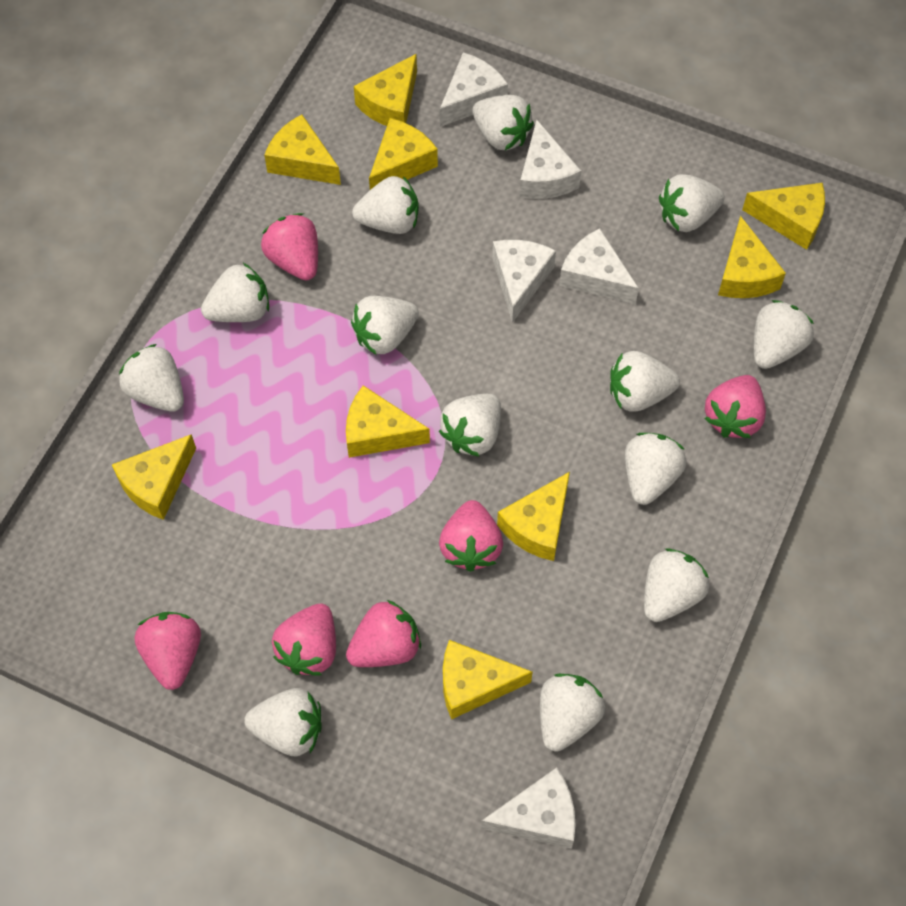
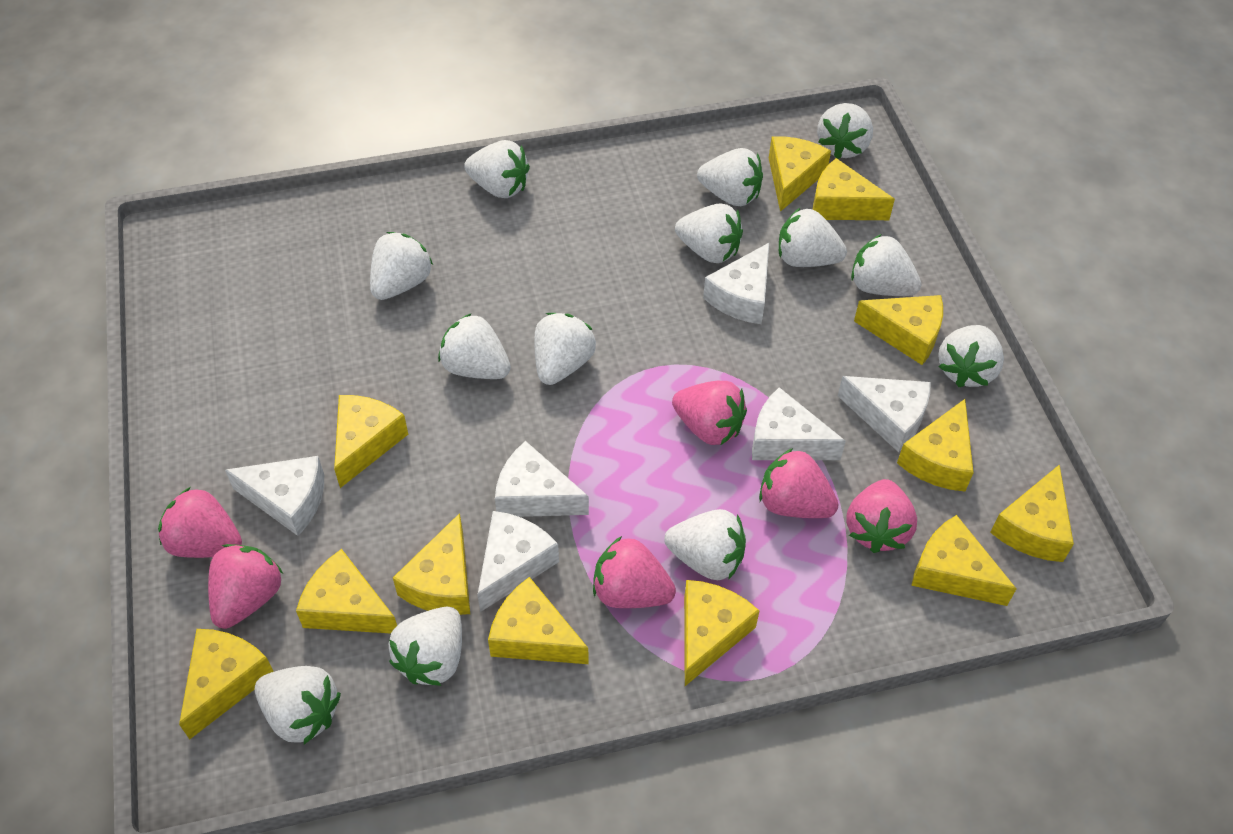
white cheese: [440,52,508,127] [481,768,576,849] [492,240,556,323] [519,120,581,199] [559,228,639,304] = 5 -> [225,456,324,536] [478,511,559,612] [495,441,589,517] [703,243,769,324] [752,387,846,460] [838,376,931,452] = 6
yellow cheese: [112,434,196,520] [264,115,341,185] [346,386,430,458] [354,54,417,126] [369,118,438,190] [443,640,533,720] [497,472,570,561] [718,216,786,298] [742,183,825,250] = 9 -> [179,629,274,739] [296,549,397,633] [334,395,408,488] [393,513,470,615] [488,577,589,664] [684,580,760,686] [769,136,831,212] [812,158,895,220] [854,295,943,365] [897,399,974,492] [911,515,1017,606] [990,464,1074,562] = 12

